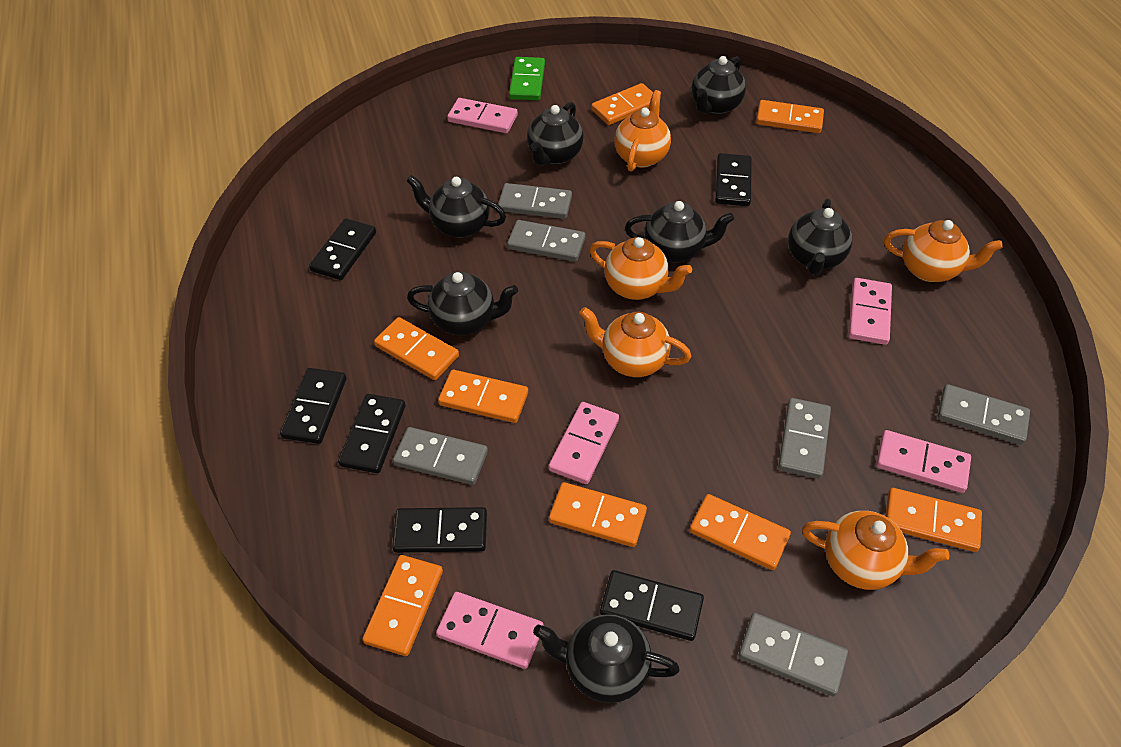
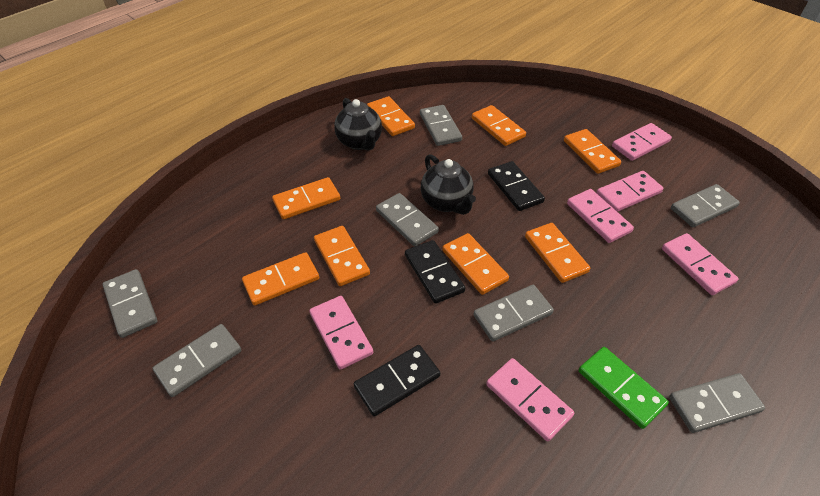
black domino: [280,368,347,444] [309,218,376,280] [338,394,405,473] [392,507,487,553] [600,570,704,641] [715,153,752,206] = 6 -> [354,345,440,416] [405,240,465,304] [488,161,545,211] = 3
black teapot: [406,175,506,238] [407,271,518,335] [527,102,584,166] [533,614,680,703] [625,201,734,263] [691,56,746,115] [788,199,852,275] = 7 -> [334,98,382,150] [421,154,476,215] = 2
grey domino: [393,427,488,485] [498,183,572,219] [507,220,585,262] [739,613,848,696] [778,398,831,479] [937,384,1030,445] = 6 -> [102,269,157,338] [153,324,241,397] [376,193,439,247] [420,105,462,146] [474,285,554,342] [669,373,765,433] [671,184,740,227] = 7
orange teapot: [579,307,691,377] [589,237,692,300] [614,90,671,172] [802,511,949,590] [884,220,1003,282] = 5 -> none = 0
pink domino: [436,592,544,669] [447,98,518,133] [549,402,619,484] [849,278,892,345] [876,430,971,493] = 5 -> [309,296,373,370] [486,358,574,441] [567,189,634,243] [596,171,663,212] [612,123,672,161] [662,233,738,295] = 6

